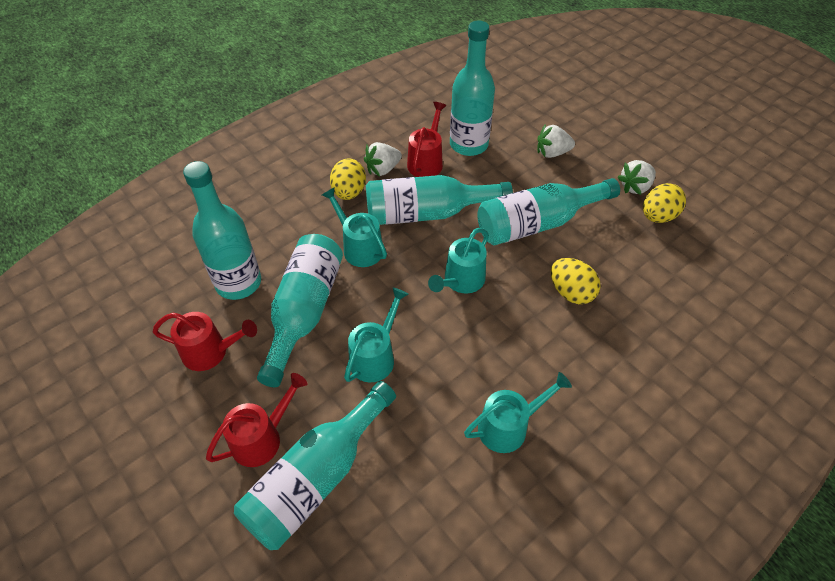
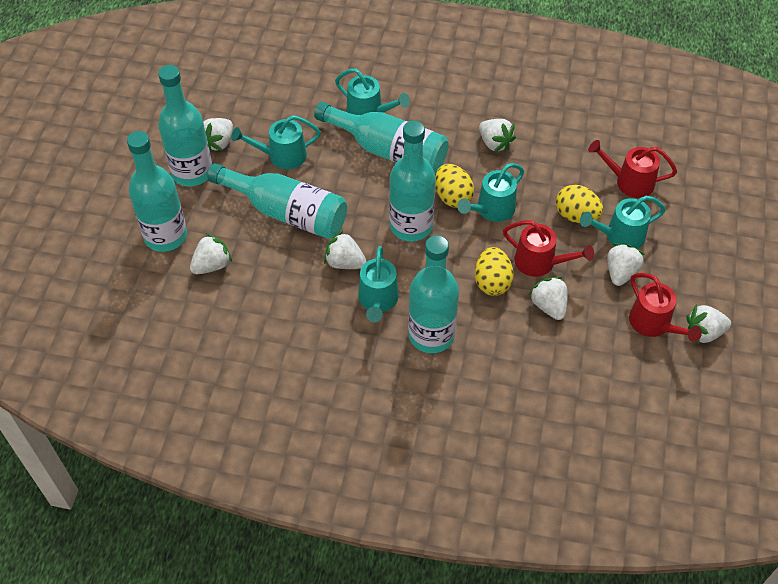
turquoise watering can: [322,187,387,267] [344,287,409,382] [428,228,489,293] [464,372,572,453] = 4 -> [231,115,321,169] [335,68,410,115] [358,246,399,322] [457,163,524,222] [580,196,665,249] = 5
white strawberry: [364,142,402,176] [537,125,575,158] [617,160,656,195] = 3 -> [190,234,232,274] [203,118,233,152] [324,231,367,269] [479,119,516,152] [529,277,568,320] [607,243,645,286] [686,304,731,344] = 7

